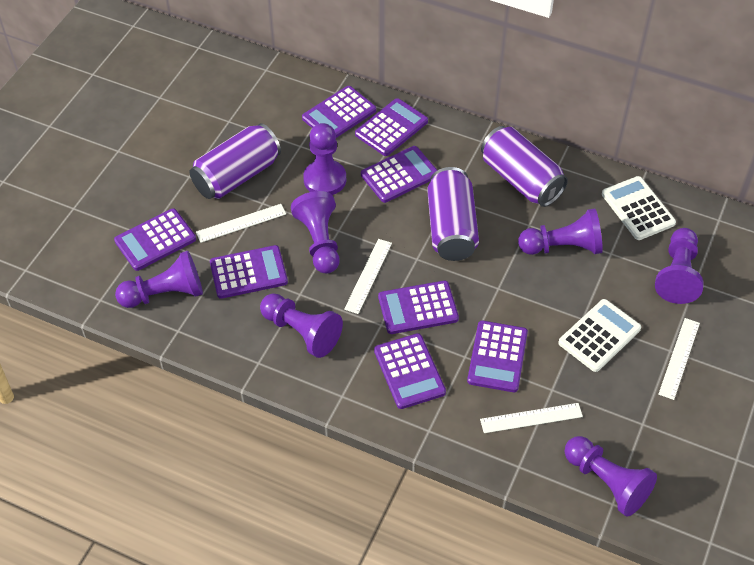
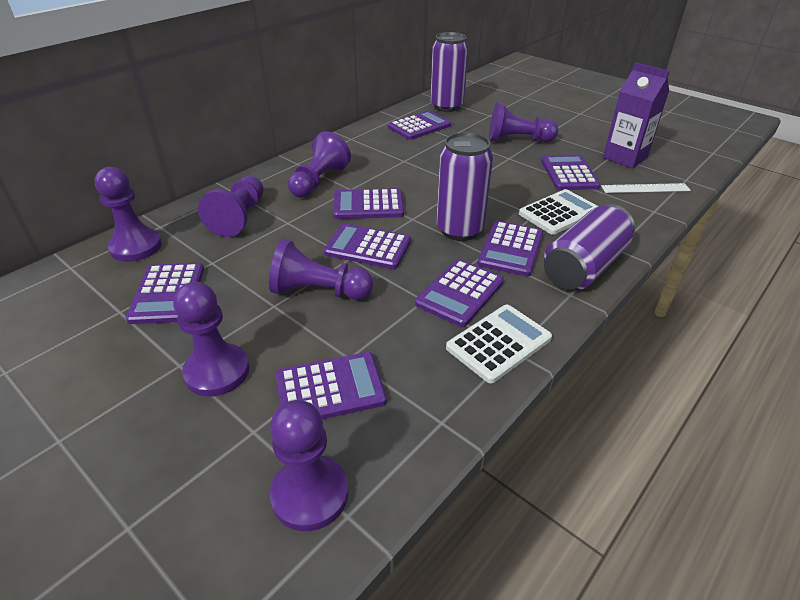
purple carton: none = 0 -> [603,62,670,168] = 1
white ruler: [196,204,286,243] [344,239,392,314] [480,403,583,433] [658,318,700,400] = 4 -> [601,183,691,193] = 1

